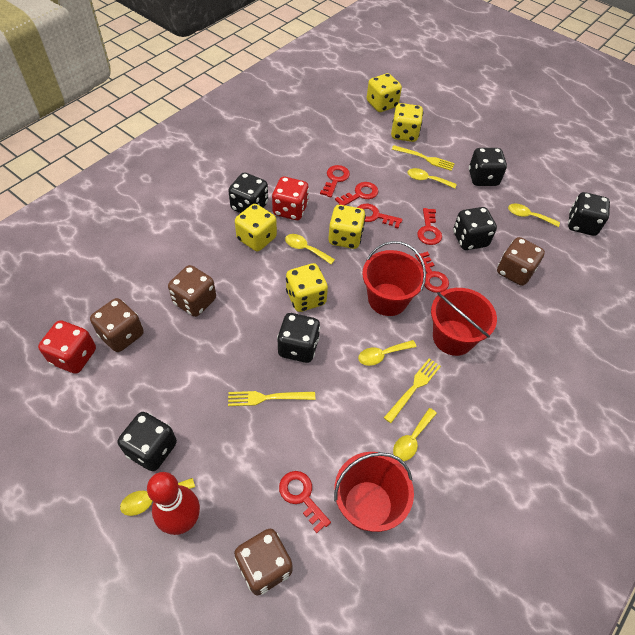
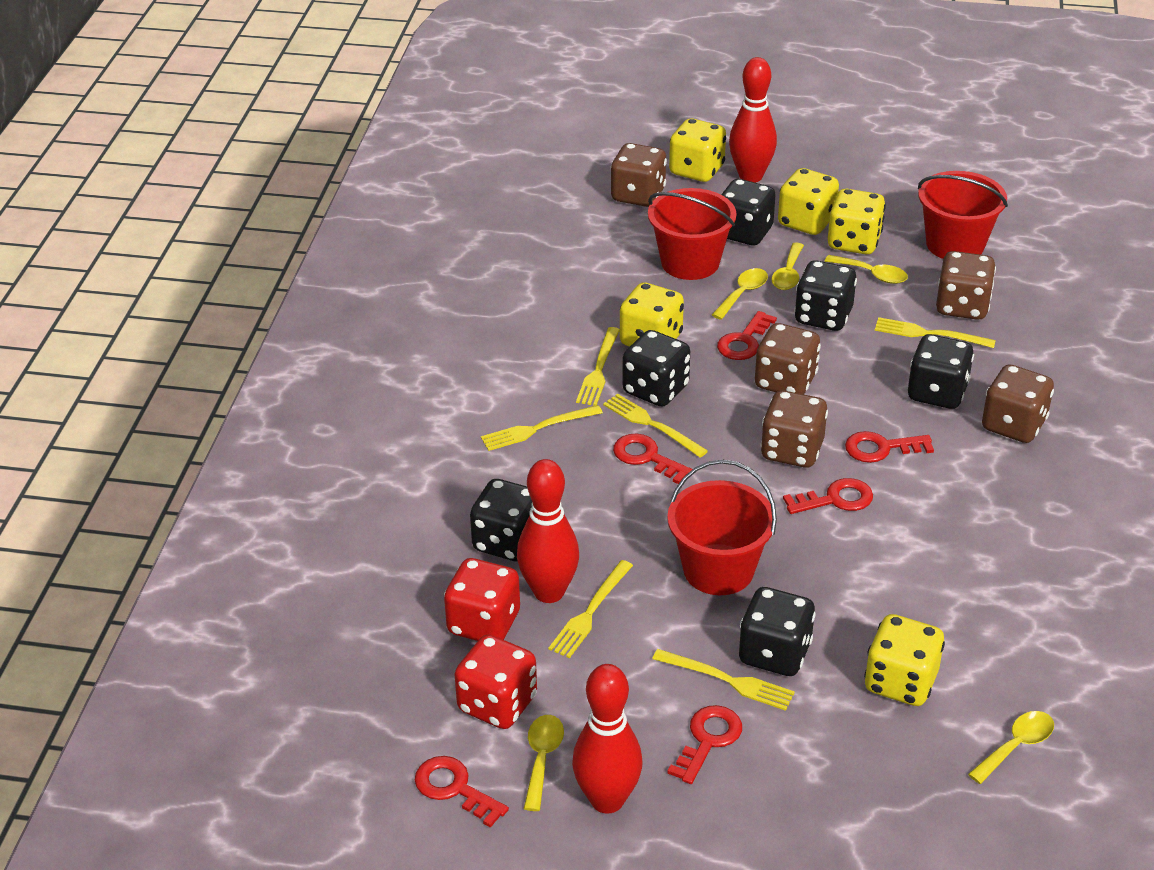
brown dice: [90,298,144,352] [168,265,216,317] [234,529,292,595] [497,237,545,286] = 4 -> [611,143,667,207] [755,323,821,394] [760,391,828,467] [936,251,996,320] [982,364,1054,443] = 5
red bowling pin: [147,472,200,535] = 1 -> [517,459,579,603] [572,664,643,814] [729,57,777,183] = 3
yellow fork: [228,391,315,406] [384,358,441,423] [392,145,455,171] = 3 -> [481,405,603,451] [548,560,633,658] [576,327,620,406] [603,394,708,458] [652,649,795,711] [875,317,996,348] = 6
yellow spoon: [120,478,195,516] [285,234,335,264] [358,340,417,366] [393,408,437,461] [407,168,457,189] [508,204,560,227] = 6 -> [524,715,564,811] [712,268,768,320] [771,243,804,290] [825,255,908,284] [968,711,1054,784] = 5

